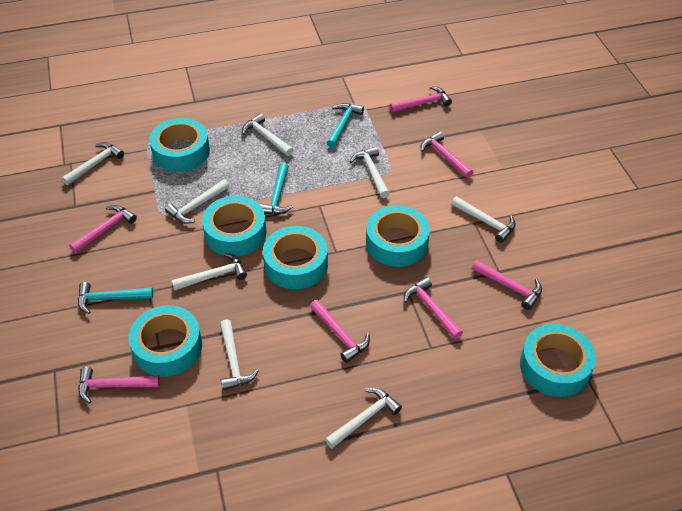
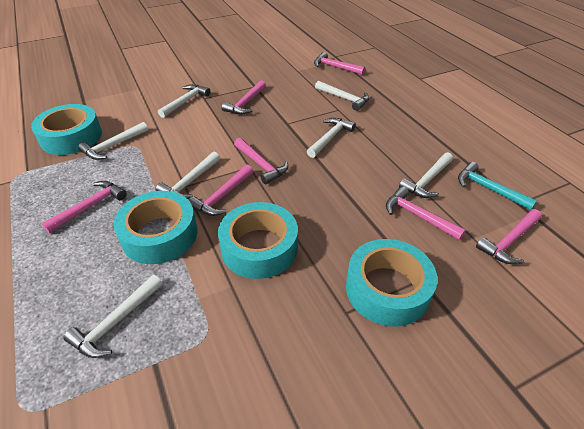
turquoise hammer: [78,282,153,314] [260,163,293,214] [327,103,364,148] = 3 -> [458,162,537,210] = 1
turquoise tape: [129,305,202,377] [149,118,210,172] [202,196,267,256] [263,226,328,289] [366,205,430,267] [520,324,596,397] = 6 -> [31,104,102,155] [114,191,197,264] [218,202,298,279] [346,239,437,326] = 4
white hammer: [62,142,124,185] [165,179,229,223] [171,253,247,291] [220,319,259,391] [242,113,293,156] [325,388,402,449] [350,147,390,198] [451,196,516,243] = 8 -> [63,275,162,358] [78,122,148,160] [156,152,220,199] [158,84,210,118] [307,118,356,158] [315,81,369,111] [399,152,453,198] = 7

